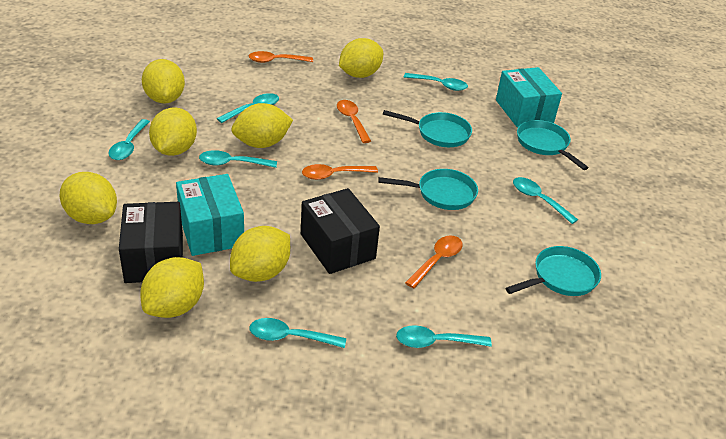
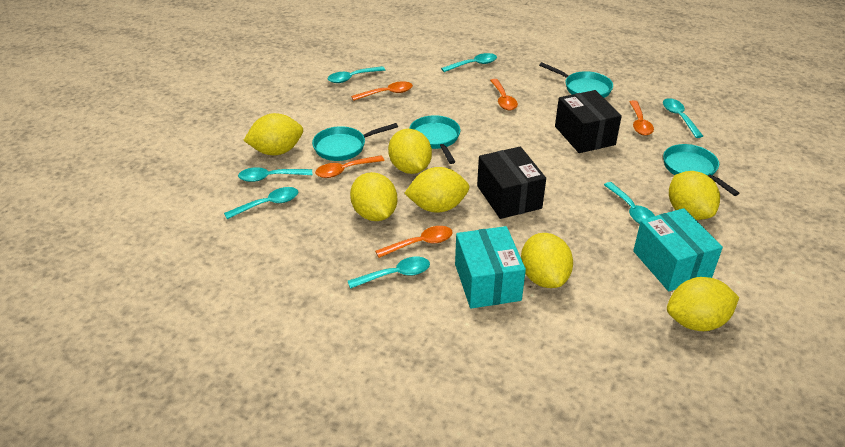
orange spoon: [249,51,313,63] [302,164,378,180] [337,100,371,143] [405,236,463,289] = 4 -> [315,156,384,178] [351,81,413,101] [375,226,453,258] [490,79,518,110] [629,100,654,136] = 5

